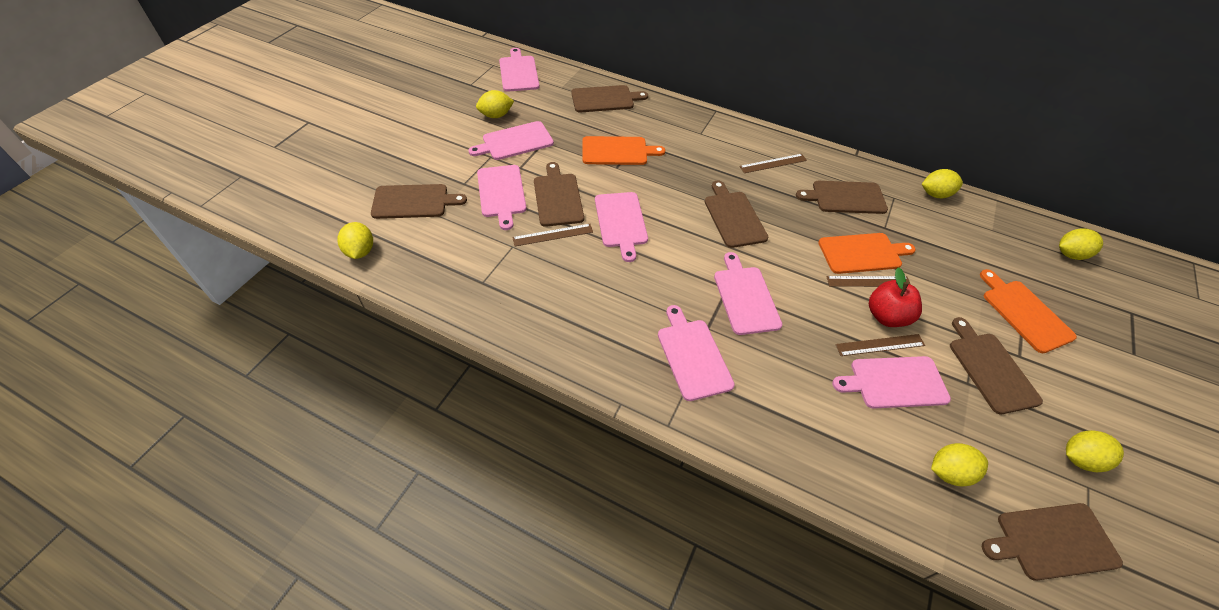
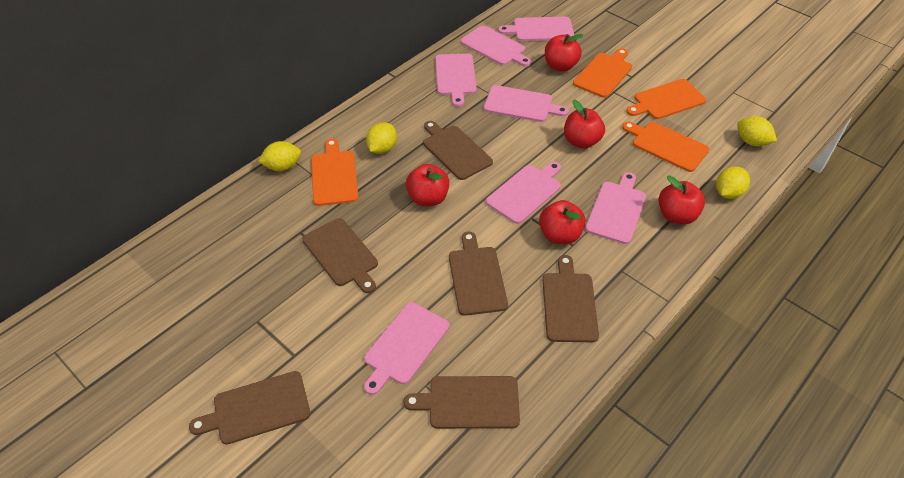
brown cutting board: [371,184,467,219] [534,162,584,227] [571,85,648,112] [704,181,768,248] [796,181,888,214] [950,317,1043,414] [982,503,1123,581] = 7 -> [189,371,310,445] [302,218,378,293] [403,376,520,429] [423,121,493,180] [449,232,508,316] [543,255,599,342] = 6
brown ruler: [512,224,593,246] [739,154,807,173] [826,276,910,287] [835,334,925,356] = 4 -> none = 0
orange cutting board: [582,136,665,165] [818,233,916,274] [980,269,1077,353] = 3 -> [311,139,358,206] [573,48,632,98] [622,121,709,172] [626,79,706,119] = 4
red apple: [869,267,922,327] = 1 -> [406,164,449,206] [539,200,585,244] [545,34,583,72] [564,100,605,149] [659,176,705,224] = 5
yellow lemon: [337,222,373,259] [476,90,514,118] [922,169,963,198] [931,443,988,487] [1059,228,1103,260] [1066,430,1124,472] = 6 -> [258,141,301,171] [366,122,397,154] [716,166,750,199] [737,116,777,146] = 4

